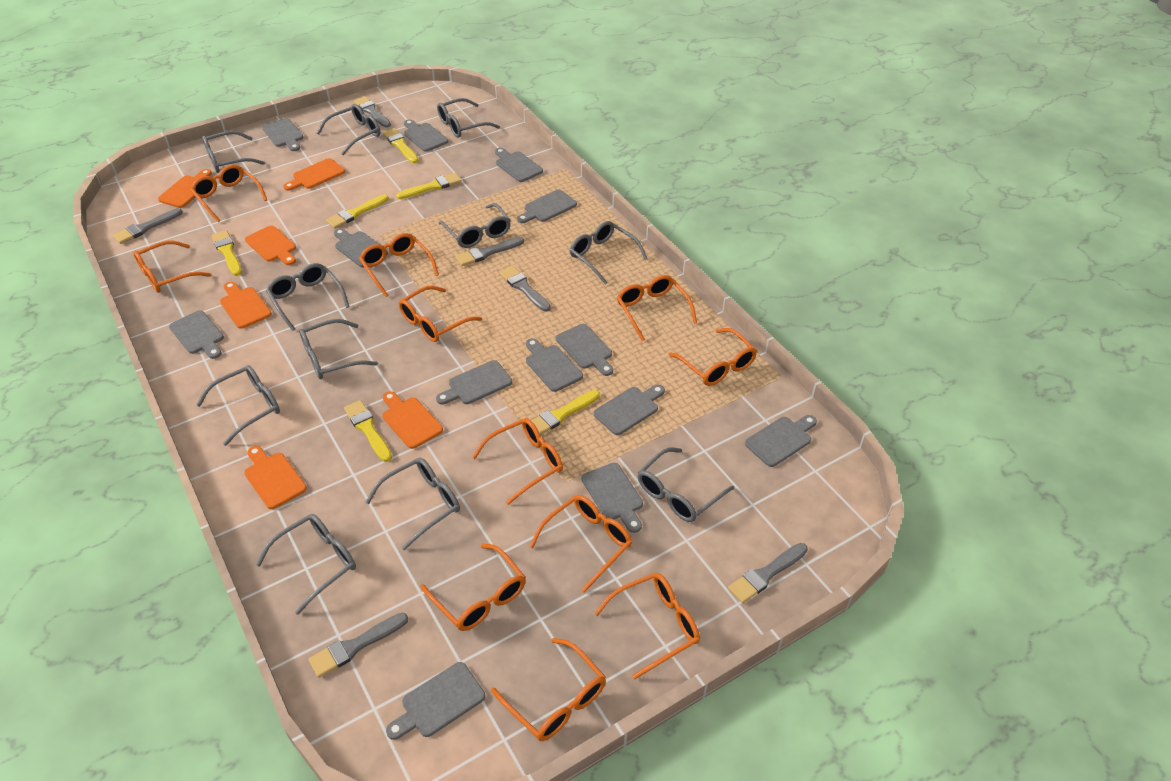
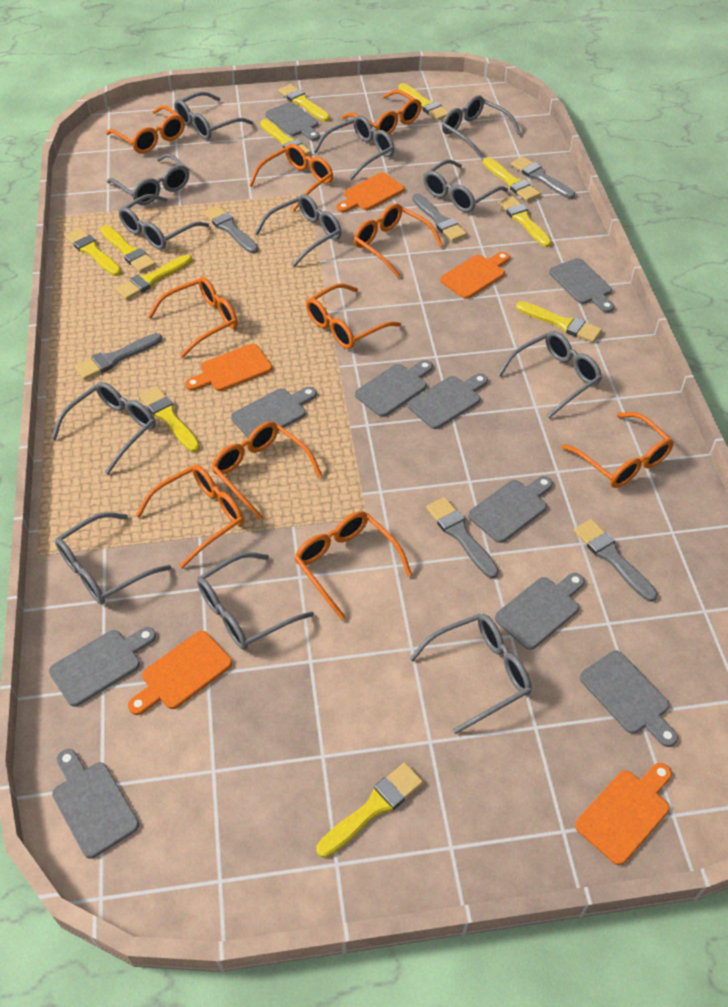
grey cutting board: [169,310,224,359] [262,118,303,151] [334,228,388,267] [386,662,485,740] [404,119,449,152] [436,360,512,405] [495,148,543,182] [517,190,577,223] [526,338,583,392] [556,324,613,376] [582,463,643,533] [594,385,665,435] [745,415,817,467] = 13 -> [49,627,156,707] [52,749,139,858] [231,387,317,438] [265,102,320,141] [355,360,433,417] [408,373,488,429] [468,476,553,543] [495,573,585,650] [549,258,614,313] [579,650,678,747] = 10
grey glasses: [196,365,280,446] [202,131,265,173] [256,514,356,615] [266,263,349,331] [299,319,378,379] [317,104,381,155] [365,458,460,550] [437,98,500,138] [438,203,511,248] [570,221,648,285] [638,447,734,522] = 11 -> [51,382,156,475] [55,512,171,604] [107,153,189,205] [119,194,209,250] [174,92,253,140] [197,552,314,650] [255,194,342,267] [313,115,394,180] [409,614,532,734] [423,159,508,212] [442,95,521,158] [498,331,602,419] = 12
orange cutting board: [158,169,212,208] [220,282,272,329] [244,446,307,509] [245,226,296,265] [283,158,345,191] [382,391,443,449] = 6 -> [128,631,232,715] [185,344,272,391] [337,173,405,213] [440,252,510,299] [575,763,672,865] = 5
orange glasses: [133,241,211,293] [190,165,267,222] [359,233,439,297] [399,285,482,342] [420,544,525,631] [472,418,563,505] [491,638,606,741] [529,495,632,593] [594,573,700,679] [617,275,697,341] [668,328,757,386] = 11 -> [106,105,185,154] [135,465,244,569] [148,277,238,358] [211,421,323,520] [249,144,333,211] [294,511,412,620] [306,283,401,349] [342,90,422,134] [354,203,443,277] [562,412,674,488] = 10
yellow brush: [211,230,242,276] [326,194,389,229] [344,400,392,462] [383,128,419,163] [396,173,462,199] [531,390,600,435] = 6 -> [65,228,122,276] [101,225,156,273] [115,254,192,300] [139,386,200,452] [260,119,311,155] [278,84,330,122] [316,762,423,858] [398,83,449,120] [483,157,540,201] [498,196,552,247] [516,301,602,343] = 11

